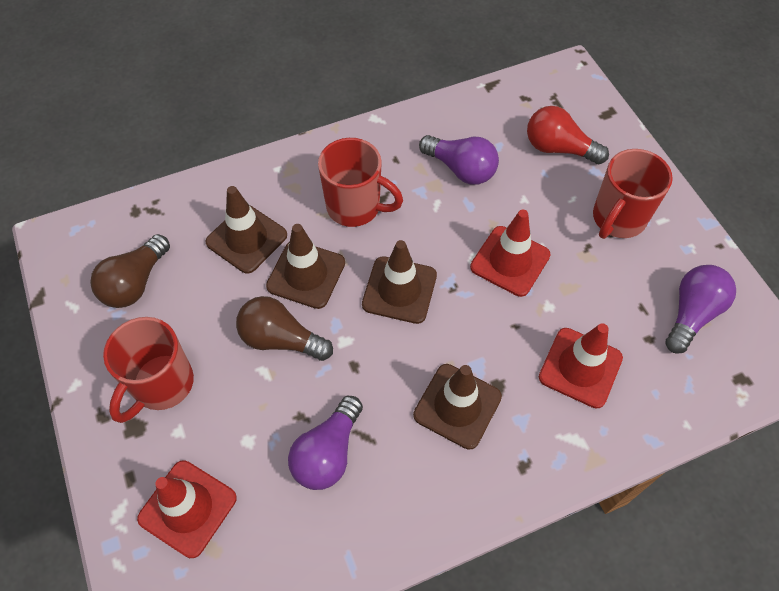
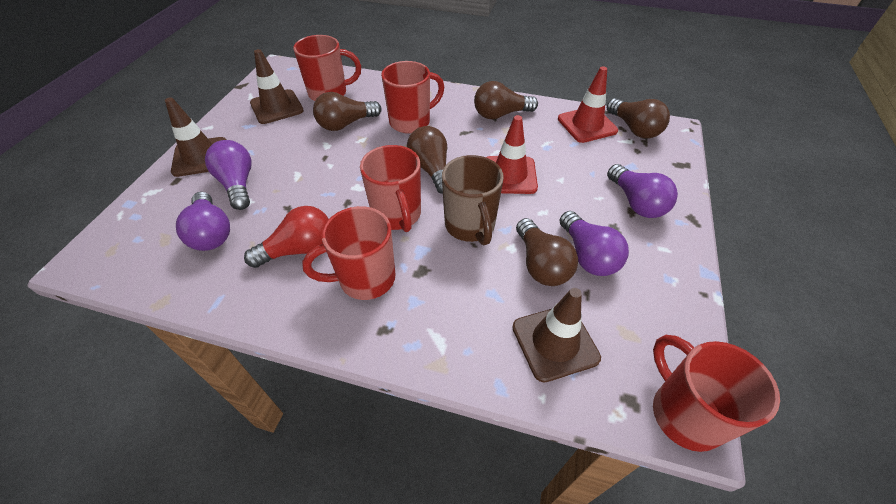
brown light bulb: [90,234,170,308] [236,296,333,361] = 2 -> [313,92,381,131] [407,126,447,194] [474,81,538,119] [516,218,578,286] [607,98,670,138] = 5
brown mug: none = 0 -> [442,155,504,245] = 1
brown traffic cone: [205,186,287,274] [266,224,345,309] [362,240,437,324] [413,364,502,450] = 4 -> [165,97,227,177] [250,49,304,124] [512,288,601,383] = 3
purple light bulb: [288,396,363,490] [419,135,499,185] [665,265,736,354] = 3 -> [176,192,230,251] [205,140,251,210] [560,211,629,276] [607,164,678,218] = 4
red mug: [103,317,194,423] [318,138,403,227] [593,149,673,239] = 3 -> [293,35,361,101] [302,206,396,300] [360,145,421,232] [381,61,444,133] [653,335,780,452] = 5
red traffic cone: [137,460,237,558] [470,210,551,297] [539,323,623,408] = 3 -> [486,115,538,194] [558,66,618,143] = 2

